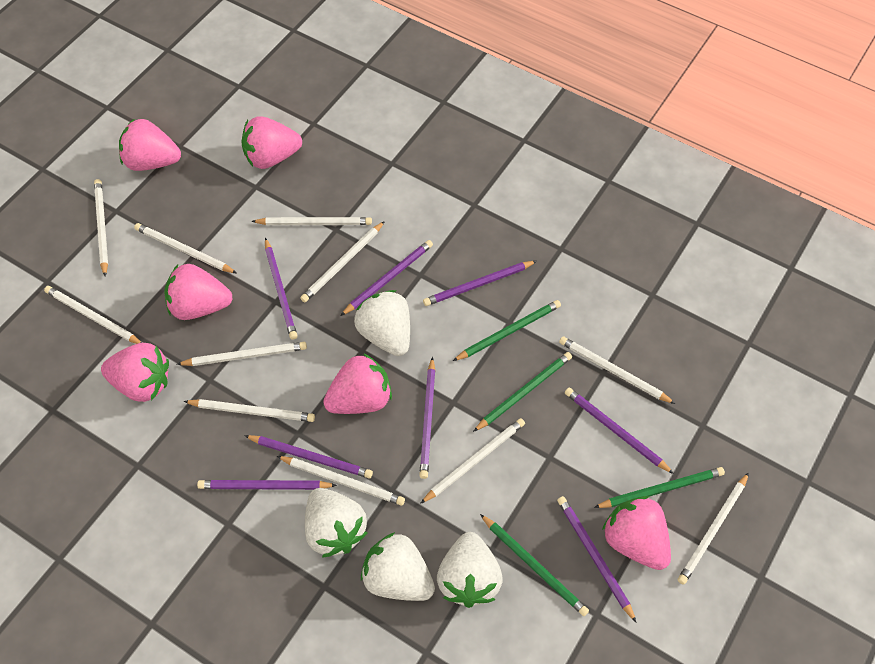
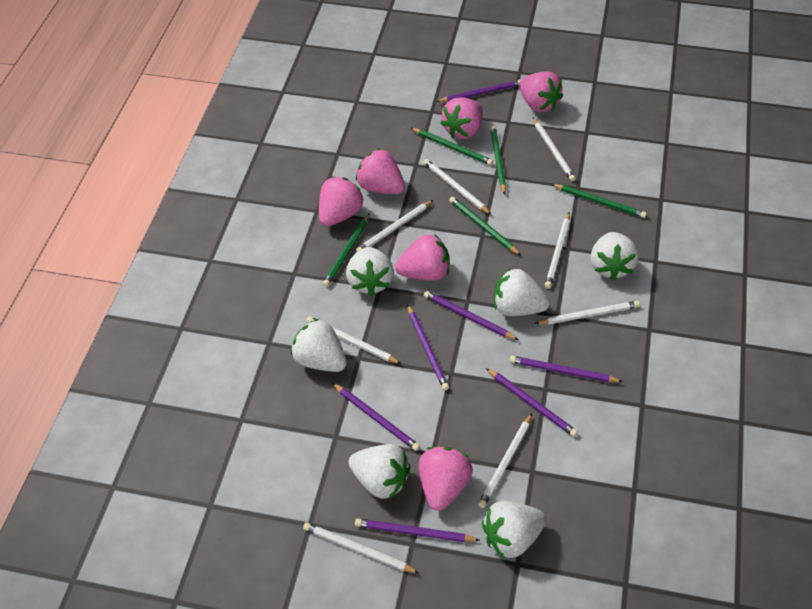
green pencil: [453,300,561,361] [473,352,572,432] [480,514,589,616] [594,467,725,508] = 4 -> [323,213,370,287] [411,128,493,165] [449,197,521,255] [490,126,506,195] [551,184,647,218] = 5
purple pencil: [197,480,337,490] [244,435,373,478] [265,238,298,340] [340,240,433,316] [419,357,435,479] [423,261,537,306] [557,496,637,623] [565,388,674,474] = 8 -> [332,383,420,451] [355,518,480,542] [407,304,449,390] [424,291,518,340] [436,79,521,102] [486,368,578,437] [510,356,623,382] = 7
white pencil: [44,286,142,344] [94,179,108,276] [134,223,237,274] [177,342,307,366] [184,399,315,422] [251,217,372,225] [277,456,405,506] [300,221,385,302] [420,418,525,504] [559,336,675,404] [678,472,749,585] = 11 -> [303,522,420,574] [306,316,401,364] [356,200,433,252] [423,159,491,214] [478,413,532,508] [533,118,576,181] [535,301,640,325] [545,212,570,288] = 8
white strawberry: [305,488,368,558] [354,290,410,356] [361,532,435,601] [437,532,503,608] = 4 -> [291,319,347,372] [346,247,394,296] [349,444,410,499] [482,501,546,558] [494,269,550,316] [591,232,638,281] = 6

